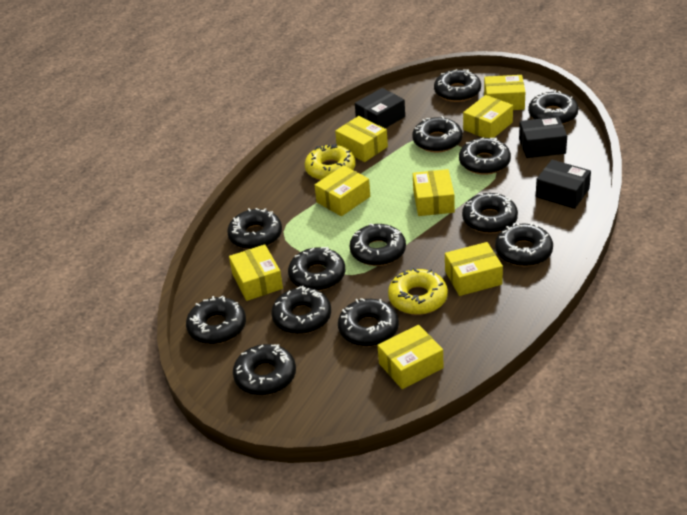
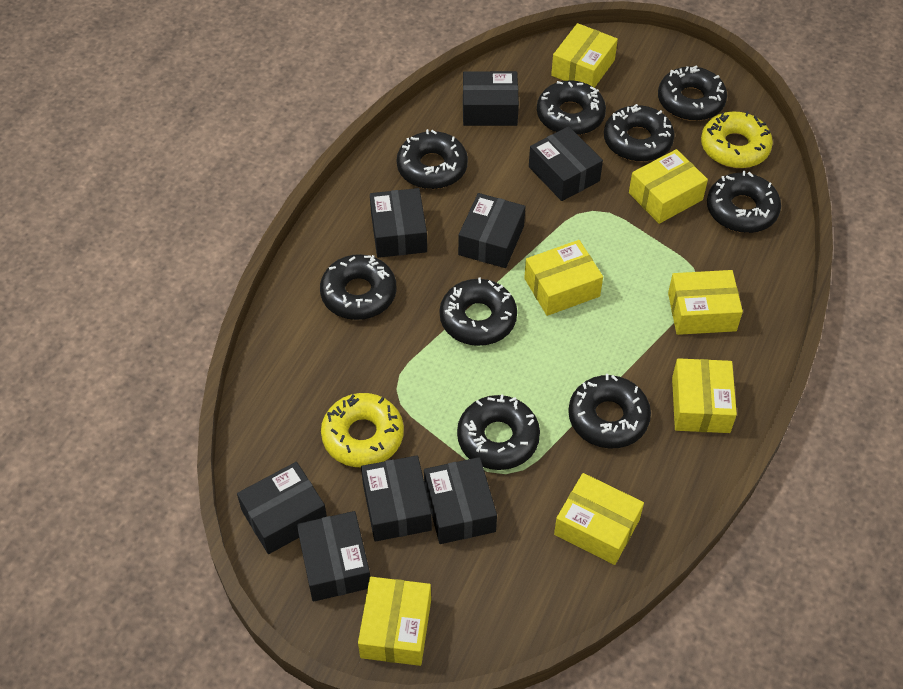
black box: [355,88,405,128] [519,117,567,158] [536,160,591,209] = 3 -> [237,462,327,554] [297,511,370,602] [361,455,432,541] [370,188,427,258] [424,457,497,544] [458,193,526,268] [463,71,519,126] [529,126,603,201] = 8
black donut: [186,296,246,344] [227,208,282,249] [233,344,296,395] [271,286,331,334] [288,247,345,291] [338,298,399,347] [350,223,406,266] [412,116,462,153] [434,69,481,102] [459,138,511,175] [462,193,518,234] [495,223,553,267] [528,90,578,124] = 13 -> [320,254,397,320] [397,129,468,189] [439,277,517,346] [457,394,540,470] [537,80,606,135] [568,374,651,449] [604,104,674,162] [658,65,727,121] [707,171,781,233] = 9
yellow box: [229,244,283,301] [315,165,370,216] [335,116,388,162] [377,325,444,389] [413,169,455,216] [445,242,503,296] [463,95,513,138] [484,75,525,110] = 8 -> [358,577,431,666] [524,240,603,316] [551,23,618,88] [554,473,644,565] [629,149,708,224] [668,270,743,335] [672,358,737,433] = 7

